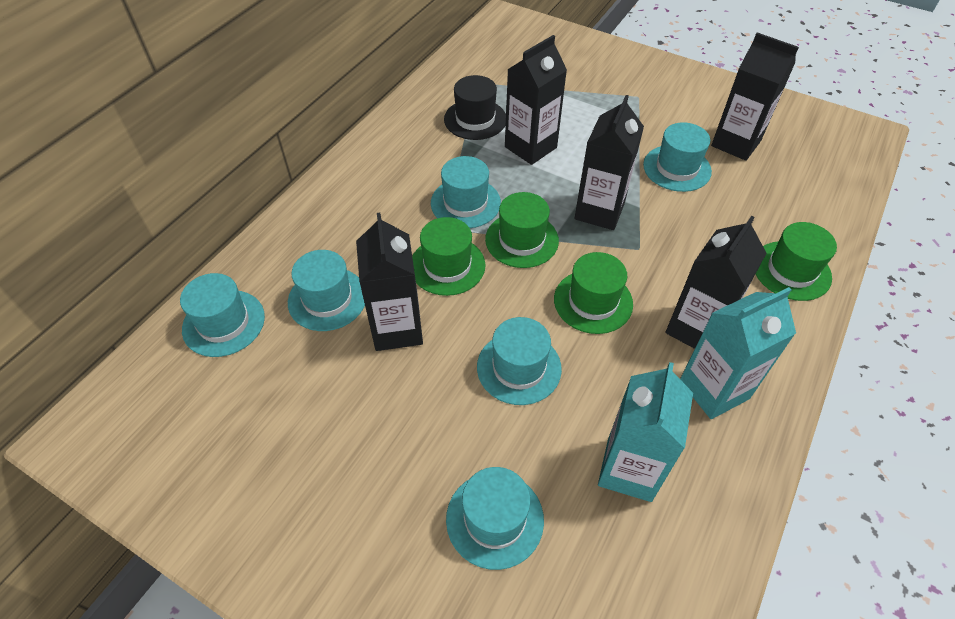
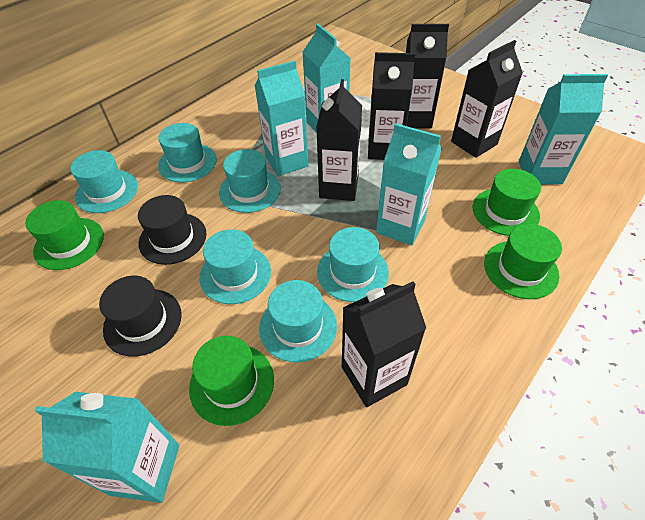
black hat: [444,75,506,140] = 1 -> [99,276,182,357] [138,195,207,265] = 2
turquoise carton: [598,362,693,502] [680,287,796,419] = 2 -> [35,392,180,503] [255,61,309,176] [302,24,350,133] [376,123,442,245] [519,74,608,184] = 5

